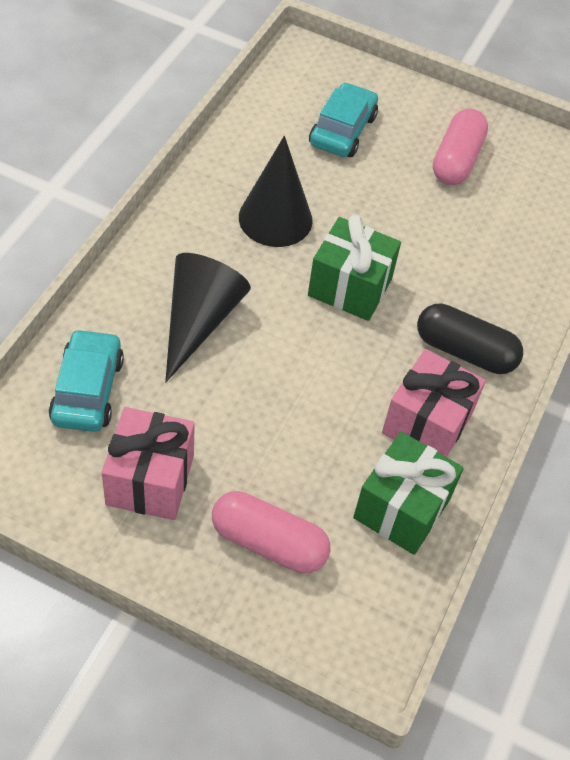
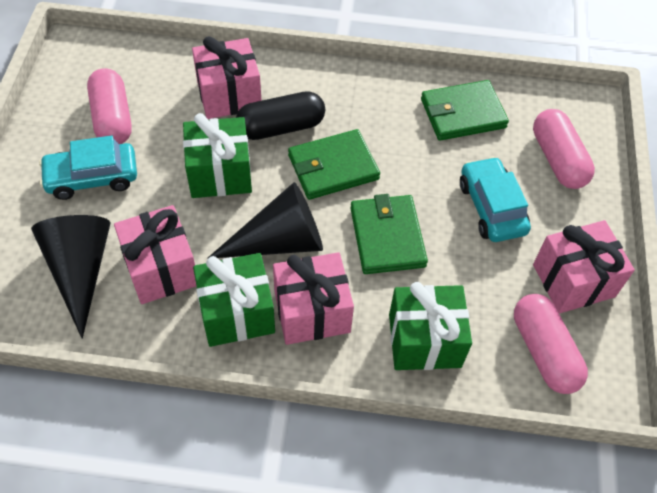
green gift: [308,215,401,321] [353,432,464,555] = 2 -> [183,113,252,198] [193,253,275,347] [389,282,472,370] = 3
green wallet: none = 0 -> [288,129,380,200] [350,194,428,274] [421,80,509,141] = 3
pink capsule: [212,491,330,573] [433,108,488,185] = 2 -> [87,68,132,144] [514,294,588,394] [533,109,595,189] = 3
pink gift: [102,407,195,520] [382,349,486,457] = 2 -> [114,205,196,304] [192,36,262,119] [273,252,354,345] [533,220,635,314] = 4

